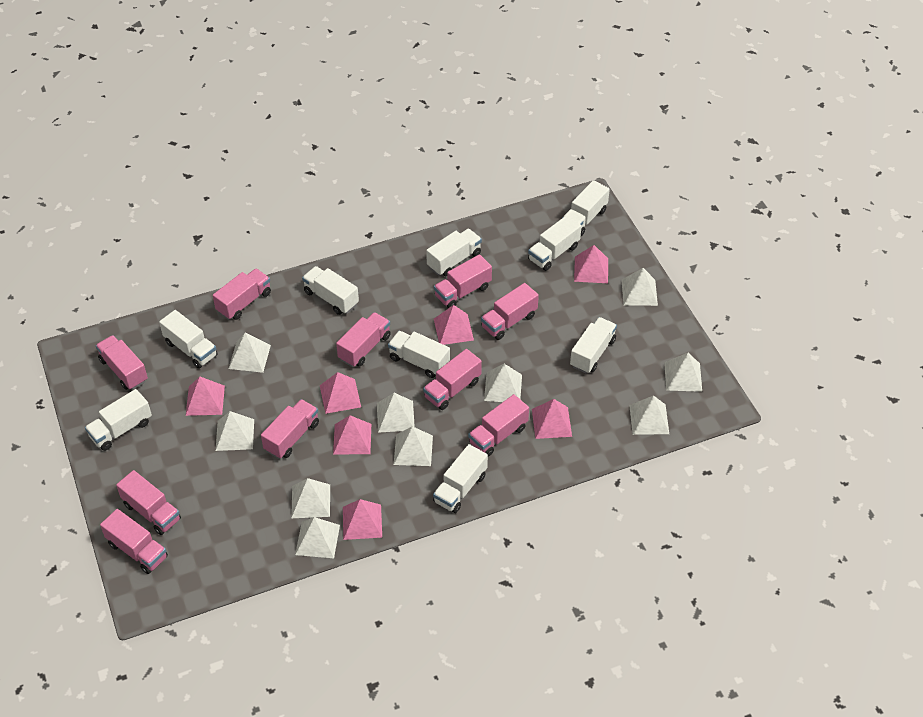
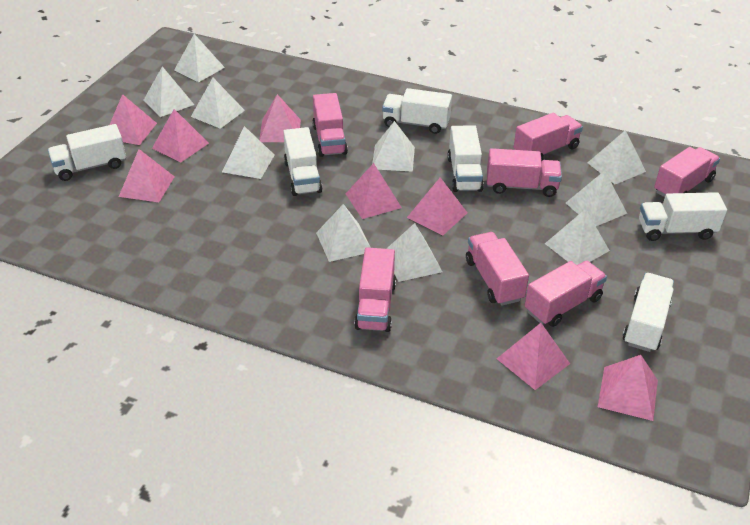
pink pyramid: [186,376,225,416] [320,372,361,414] [333,415,371,455] [343,499,382,540] [434,305,474,345] [532,399,572,439] [574,245,608,283] = 7 -> [110,94,157,145] [119,149,175,202] [152,109,209,163] [259,94,301,142] [346,163,402,219] [407,178,467,235] [497,323,570,390] [598,355,658,421] = 8
pink truck: [96,335,148,390] [100,509,168,574] [116,470,181,535] [213,268,271,320] [261,399,319,459] [336,312,391,367] [423,349,482,410] [434,254,492,308] [468,394,529,457] [481,283,539,340] = 10 -> [312,93,348,157] [354,247,396,332] [466,232,529,306] [487,148,562,197] [514,113,583,161] [525,261,607,327] [654,147,720,197] = 7
white truck: [85,389,152,451] [159,310,218,369] [302,266,359,315] [388,331,450,378] [426,229,482,276] [433,444,488,513] [528,215,582,271] [562,180,610,236] [570,317,617,373] = 9 -> [48,124,126,181] [283,127,322,196] [382,88,452,134] [447,125,484,192] [623,273,674,352] [639,192,727,241] = 6

